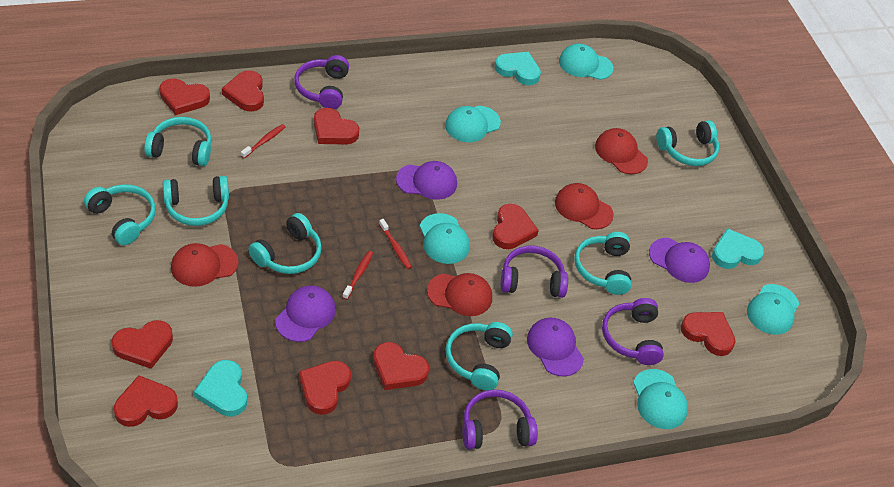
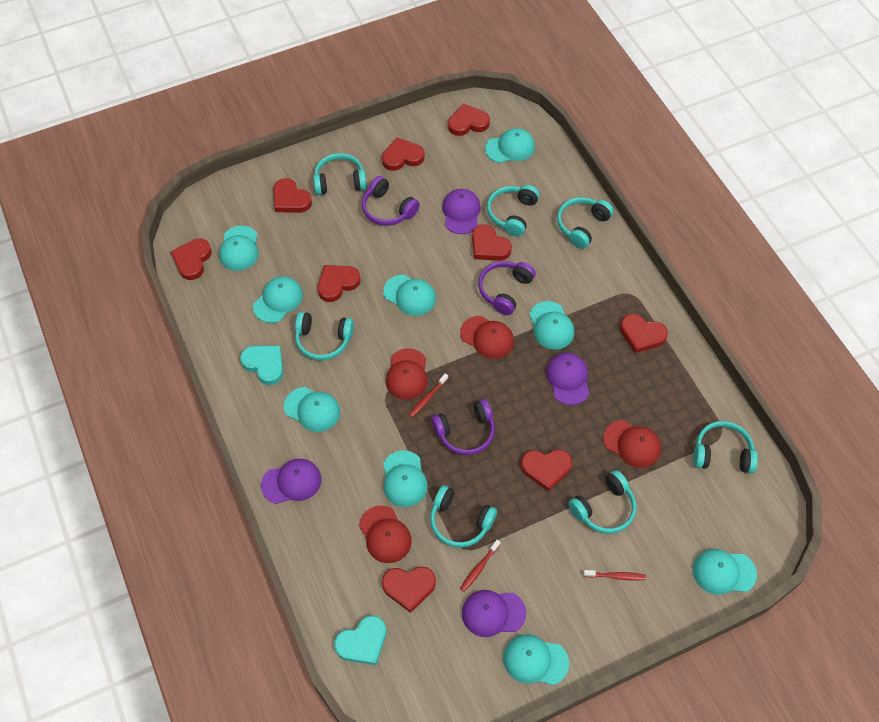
purple headphones: [294,55,349,109] [462,389,538,450] [501,246,568,298] [602,298,664,365] = 4 -> [362,176,420,226] [431,399,495,455] [478,261,536,315] = 3
turquoise cap: [420,213,470,264] [445,106,501,142] [559,43,613,80] [633,369,688,429] [747,284,799,335] = 5 -> [219,226,259,271] [253,276,303,323] [284,387,340,432] [383,275,436,316] [383,450,428,507] [485,128,535,163] [503,634,569,685] [529,301,574,350] [693,549,757,595] = 9
turquoise heart: [194,360,247,417] [495,52,541,85] [712,228,764,269] = 3 -> [240,346,283,385] [334,616,386,665] = 2

